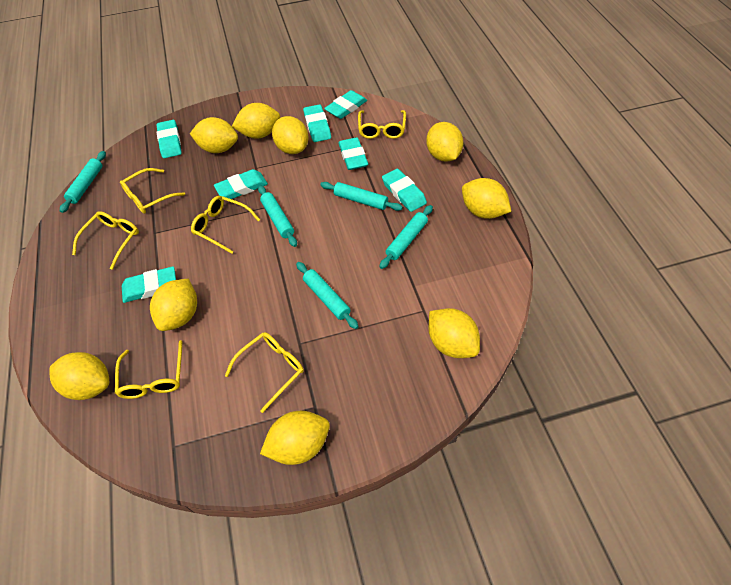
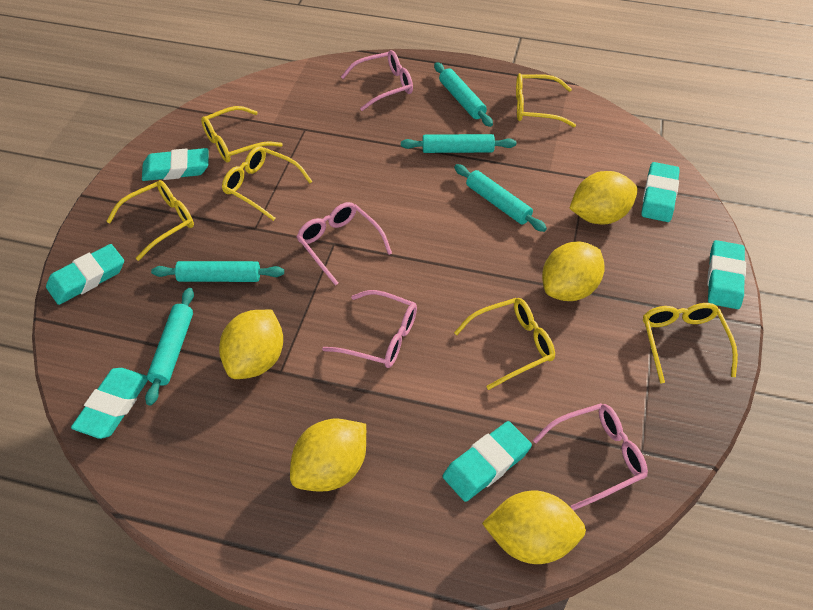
pink glasses: none = 0 -> [297,202,392,286] [322,290,417,368] [341,50,413,111] [533,403,648,511] = 4
turquoise eraser: [122,266,176,303] [157,120,182,158] [214,169,268,199] [303,104,331,142] [324,90,367,119] [338,137,368,170] [382,168,427,212] = 7 -> [46,244,124,305] [71,368,148,439] [142,148,208,181] [443,421,532,502] [641,162,680,222] [707,240,746,309] = 6
yellow lemon: [49,352,109,400] [150,279,197,331] [190,117,238,153] [232,103,280,138] [260,411,330,465] [272,116,309,154] [426,122,463,162] [429,308,480,358] [462,178,511,219] = 9 -> [219,310,283,379] [290,419,366,492] [482,491,586,564] [542,241,605,301] [569,171,638,225] = 5

